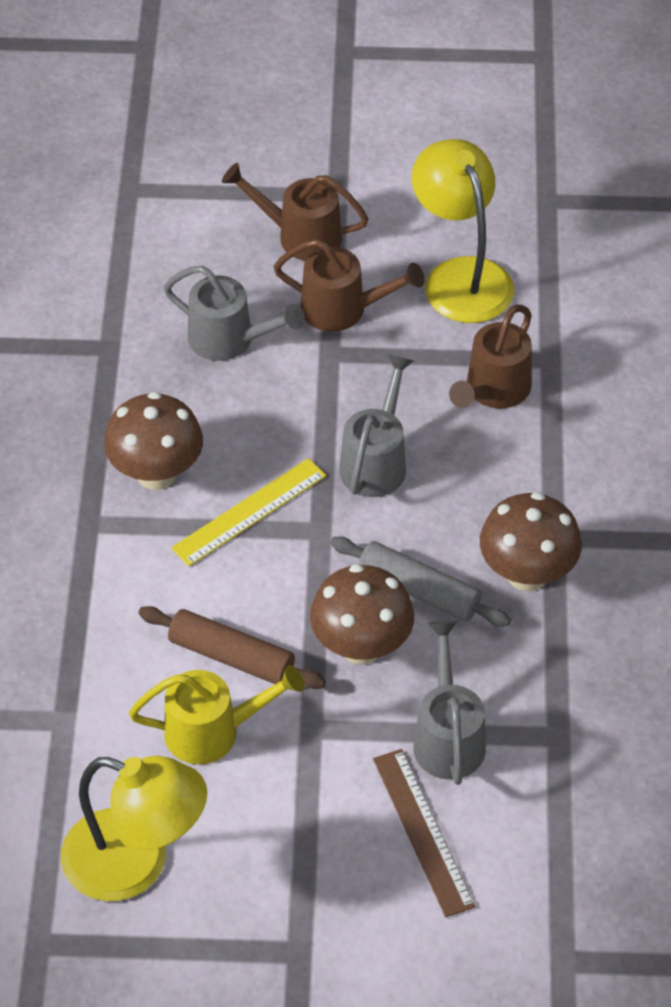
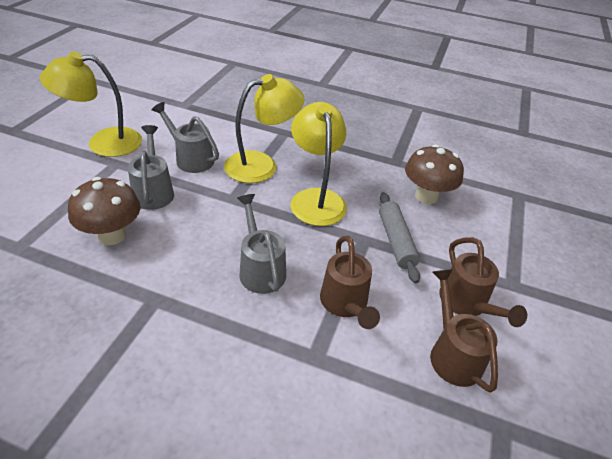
brown mushroom: [104,392,203,490] [310,564,414,665] [480,492,582,591] = 3 -> [68,177,141,245] [405,145,464,204] = 2
brown rolling pin: [139,606,326,689] = 1 -> none = 0
brown ruler: [373,749,475,918] = 1 -> none = 0
yellow lamp: [61,756,207,901] [412,139,514,323] = 2 -> [40,51,142,157] [224,74,305,183] [291,102,347,226] = 3
yellow ruler: [171,458,326,566] = 1 -> none = 0
yellow watering can: [129,665,305,764] = 1 -> none = 0

